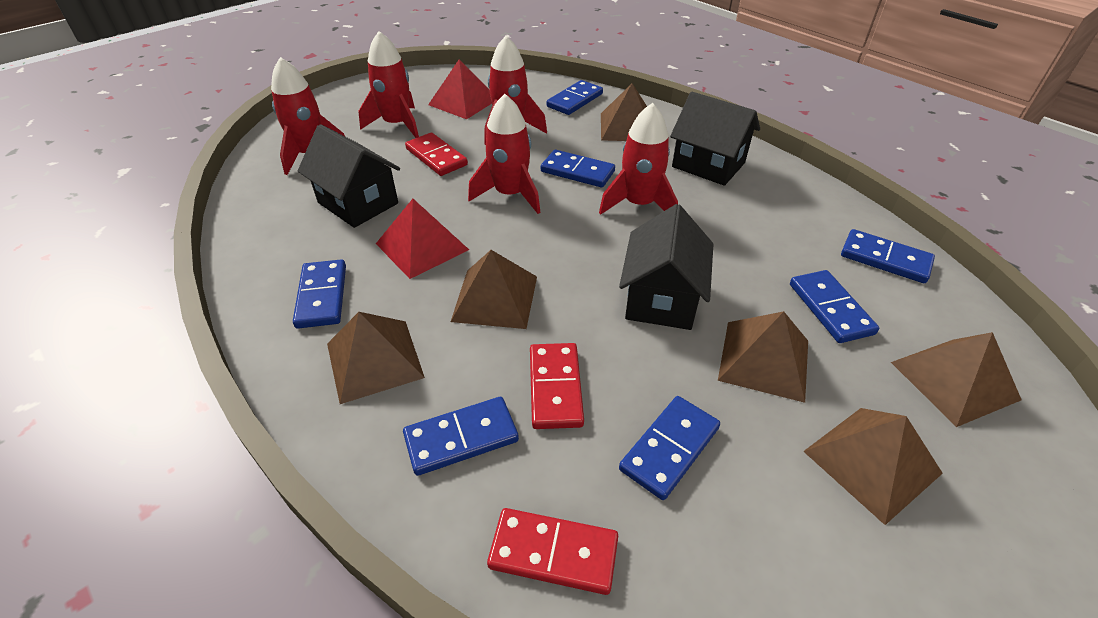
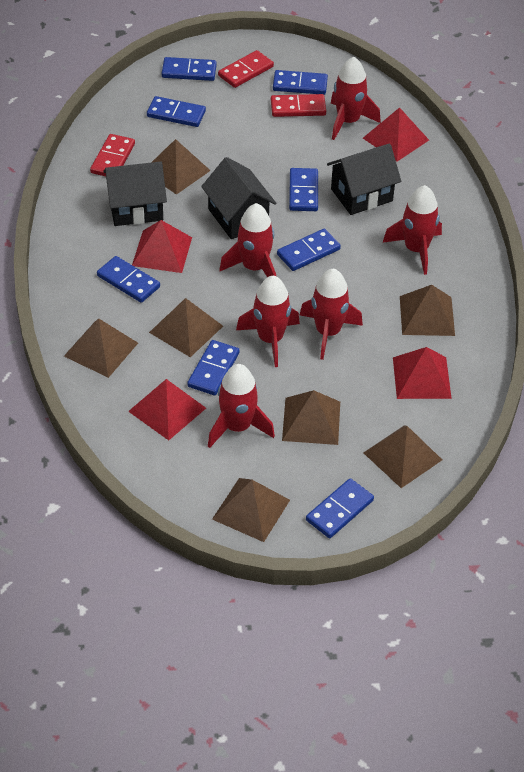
blue domino: [293,259,346,329] [403,397,519,476] [541,150,615,188] [546,80,603,115] [619,396,720,500] [790,270,879,343] [841,229,935,283] = 7 -> [97,256,160,303] [147,96,206,127] [162,57,217,81] [187,340,240,395] [273,70,328,95] [277,229,341,271] [289,168,318,211] [306,478,374,538] = 8
brown pyramid: [327,312,425,404] [451,250,537,329] [601,83,647,141] [718,311,808,403] [803,408,943,525] [891,332,1022,427] = 6 -> [64,318,138,378] [149,298,223,357] [151,139,211,195] [212,478,290,542] [282,390,340,445] [363,425,442,488] [400,285,455,336] = 7
red pyramid: [376,199,469,279] [428,59,492,119] = 2 -> [128,379,206,440] [132,220,192,273] [363,107,429,162] [393,347,452,399] = 4
red rocket: [271,57,345,175] [359,31,419,138] [468,94,541,214] [484,36,547,145] [599,103,678,215] = 5 -> [208,364,275,448] [219,203,276,277] [236,276,300,367] [300,268,363,360] [331,57,381,140] [383,185,442,275] = 6

